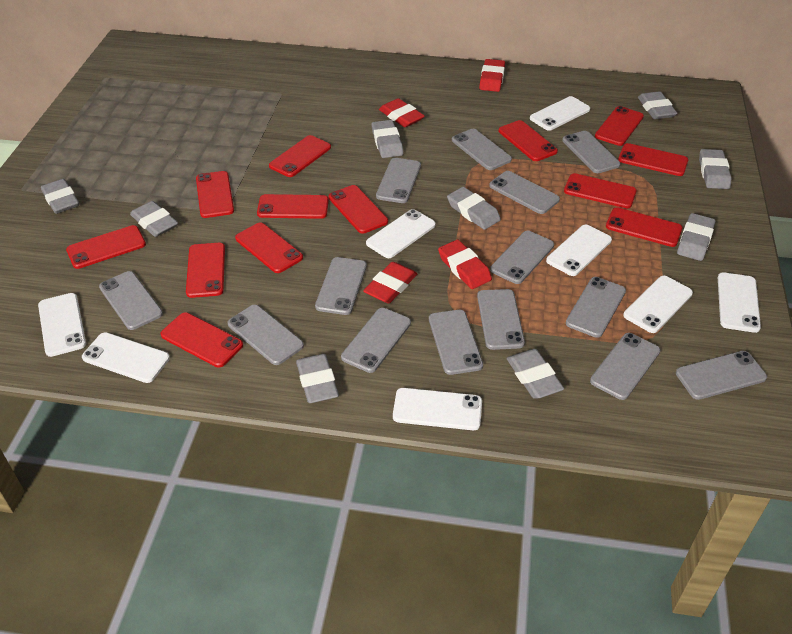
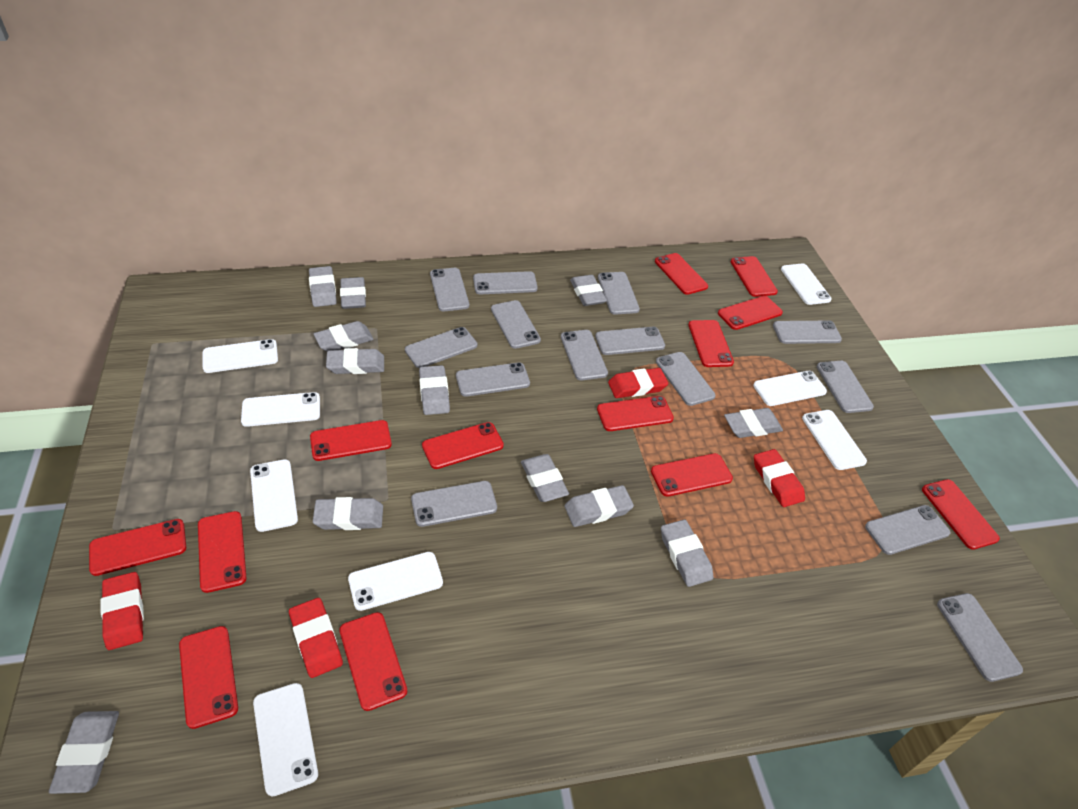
grey eraser: [41,179,79,214] [130,201,178,237] [296,354,339,403] [371,120,403,158] [447,187,501,230] [506,349,564,399] [638,91,678,119] [677,213,715,261] [699,149,732,189] = 9 -> [49,711,119,794] [309,266,337,307] [313,497,383,530] [314,321,374,351] [326,348,384,374] [340,277,366,309] [419,365,450,415] [521,454,569,502] [565,485,634,527] [570,275,607,306] [661,520,714,587] [724,408,783,438] = 12

